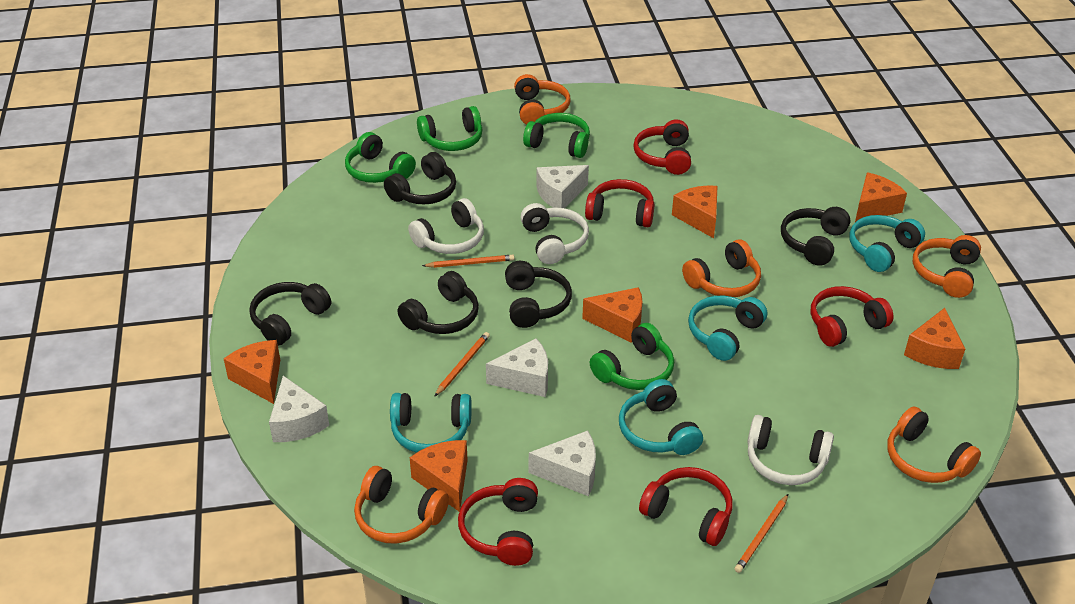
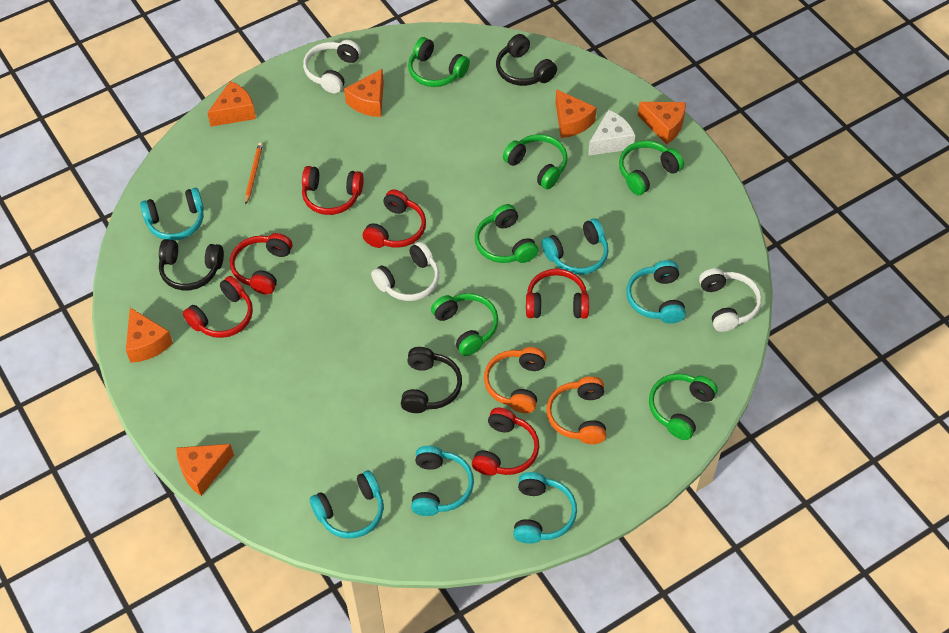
black headphones: [249,282,331,346] [384,152,456,205] [398,271,479,334] [505,261,572,328] [781,207,850,266] = 5 -> [159,239,224,290] [401,347,462,413] [496,34,557,86] = 3
green headphones: [345,132,416,183] [417,106,483,151] [523,113,590,158] [590,323,674,390] = 4 -> [408,37,470,87] [431,293,498,356] [475,204,538,263] [503,134,567,189] [619,141,684,195] [649,373,718,440] = 6
orange headphones: [354,466,449,544] [514,74,570,125] [682,240,761,297] [887,406,981,483] [913,235,981,298] = 5 -> [484,347,546,413] [546,376,606,444] = 2
orange pencil: [422,255,514,268] [434,332,490,397] [735,494,788,573] = 3 -> [245,142,263,204] = 1
red headphones: [458,478,538,566] [585,179,654,227] [633,119,691,175] [639,467,733,546] [811,286,893,347] = 5 -> [183,276,253,338] [230,233,292,295] [302,166,364,215] [363,189,426,248] [472,407,539,476] [526,269,589,319] = 6
turquoise headphones: [390,393,472,453] [619,379,703,455] [688,296,767,361] [849,215,925,272] = 4 -> [140,188,204,241] [309,470,384,539] [411,446,474,516] [513,472,577,544] [542,218,609,275] [626,260,686,324] = 6
white cheese: [269,376,329,442] [486,338,548,397] [529,430,596,496] [536,165,589,208] = 4 -> [588,110,635,156] = 1

